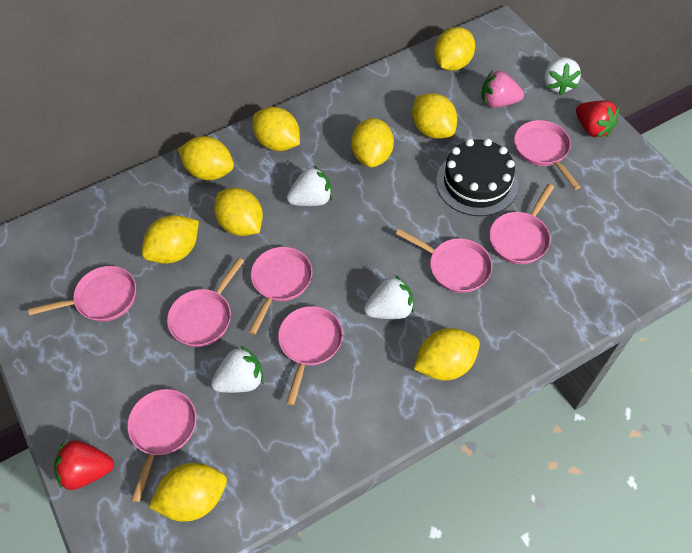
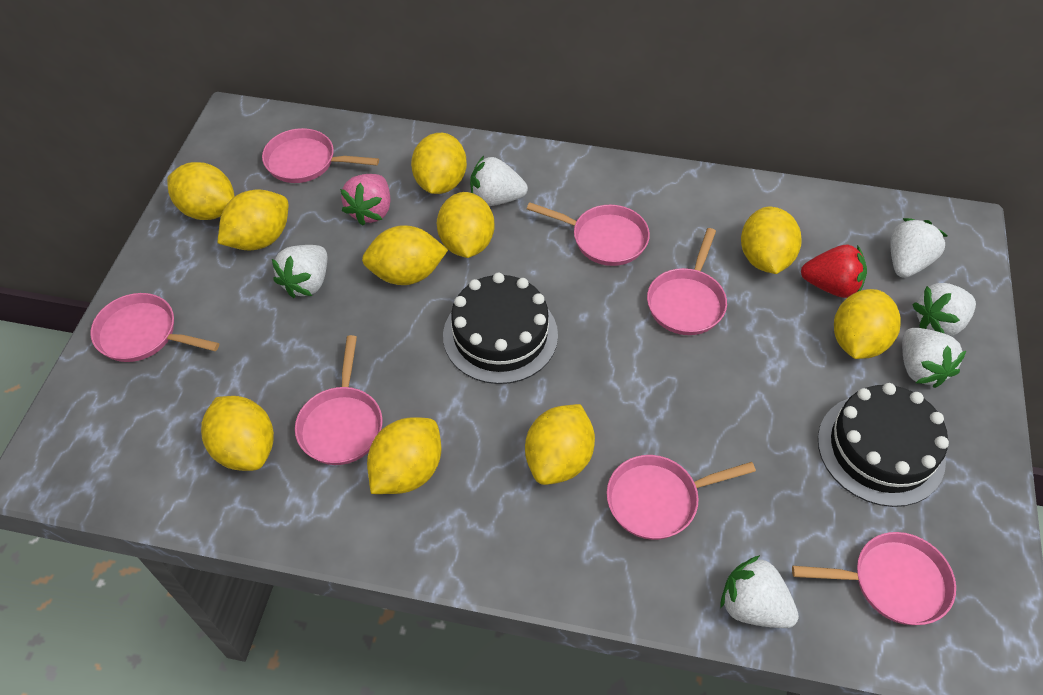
black cake: [436,139,518,216] = 1 -> [443,272,558,384] [818,383,949,507] = 2
pink pan: [28,266,136,322] [127,389,196,502] [167,257,244,347] [249,247,313,335] [278,306,343,405] [396,229,492,293] [489,184,554,264] [514,120,581,190] = 8 -> [90,293,219,362] [262,128,379,183] [295,335,383,465] [527,202,650,266] [607,455,756,540] [647,228,727,335] [792,532,956,625] = 7
red strawberry: [54,440,114,490] [576,101,619,138] = 2 -> [801,245,867,298] = 1
white strawberry: [211,345,264,393] [287,166,332,206] [364,275,414,319] [544,57,581,95] = 4 -> [272,245,327,298] [470,156,528,206] [720,555,799,628] [890,218,947,278] [902,328,966,388] [912,283,976,336] = 6
yellow lemon: [142,215,199,264] [149,463,227,522] [178,136,234,180] [214,188,263,236] [253,107,300,151] [351,118,394,167] [412,93,457,139] [414,328,480,381] [434,27,475,71] = 9 -> [167,162,235,220] [201,396,274,471] [218,189,288,250] [362,225,448,285] [367,417,441,494] [411,133,467,194] [437,192,494,258] [525,404,595,485] [741,207,802,274] [834,289,901,359] = 10

